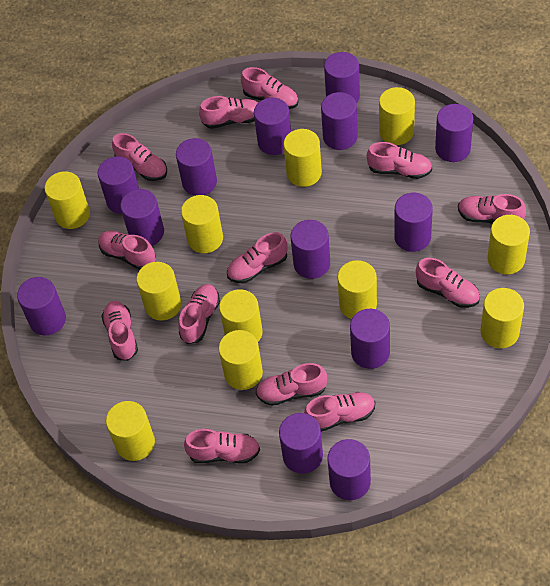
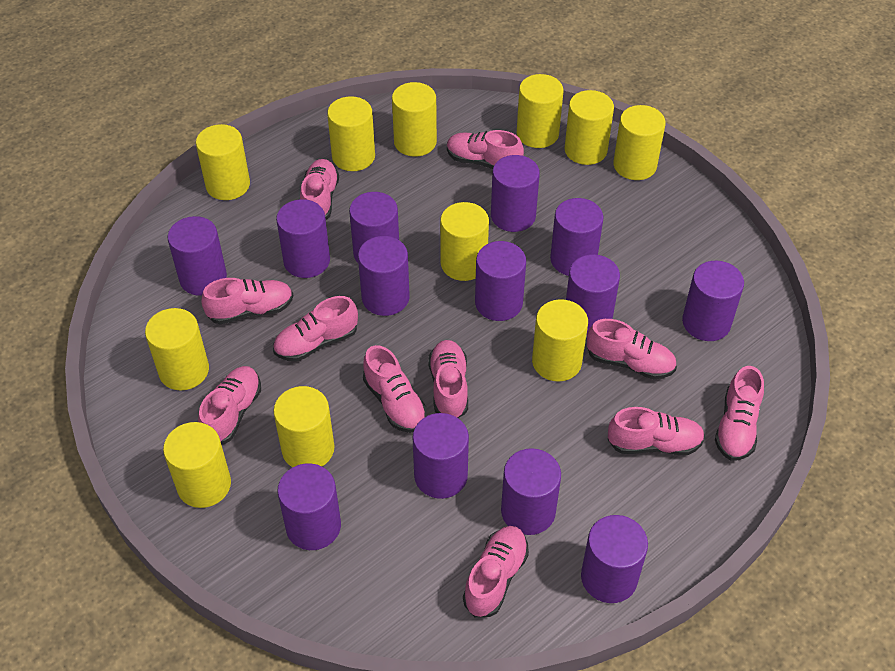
pink shoe: [98,231,156,270] [102,301,138,361] [112,133,167,181] [178,284,220,344] [184,429,260,464] [199,96,259,129] [227,232,288,283] [241,67,298,109] [256,363,327,406] [304,392,375,432] [367,142,432,179] [416,258,480,308] [458,194,526,224] = 13 -> [198,366,261,444] [202,278,293,324] [273,296,358,362] [300,159,339,220] [363,345,427,433] [428,340,468,418] [447,130,524,169] [463,526,529,617] [587,319,677,379] [608,407,705,455] [715,366,764,461] = 11

